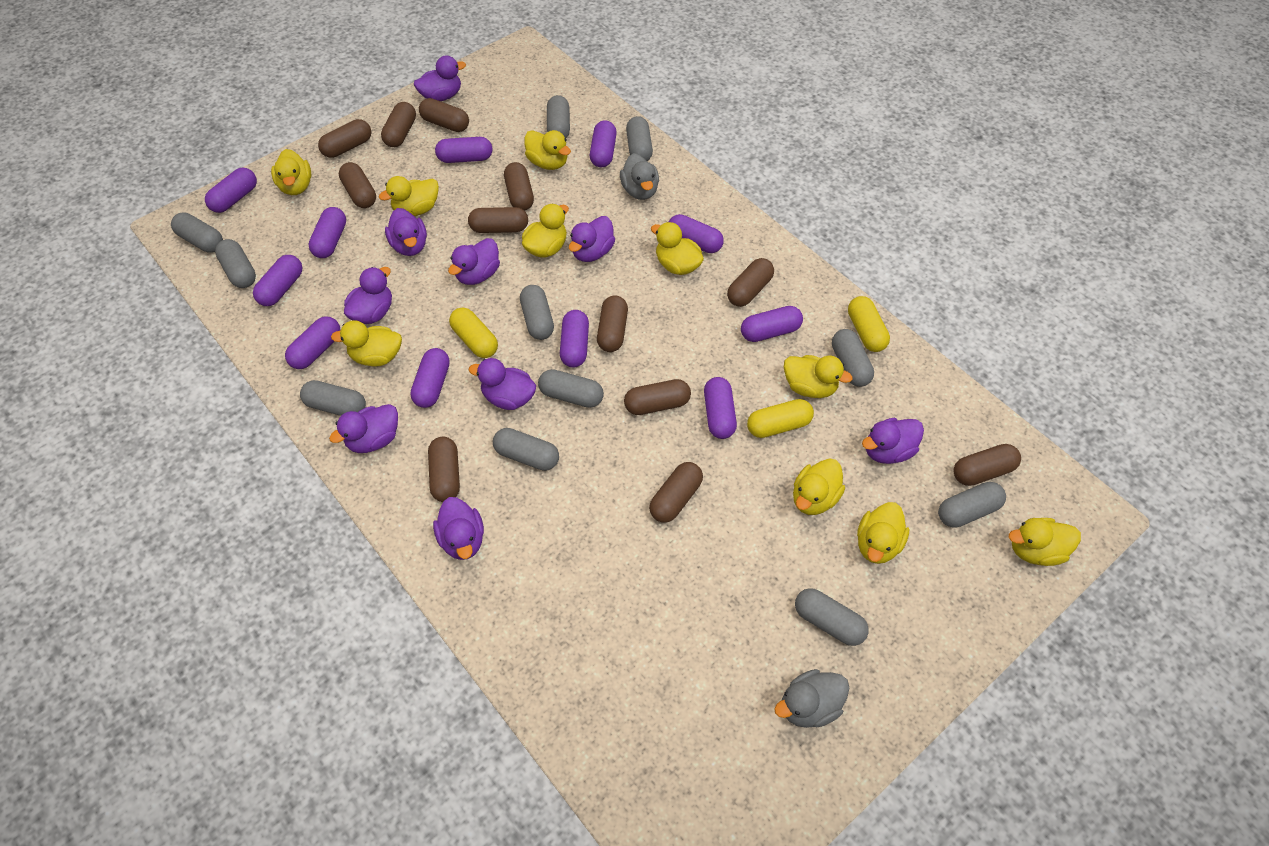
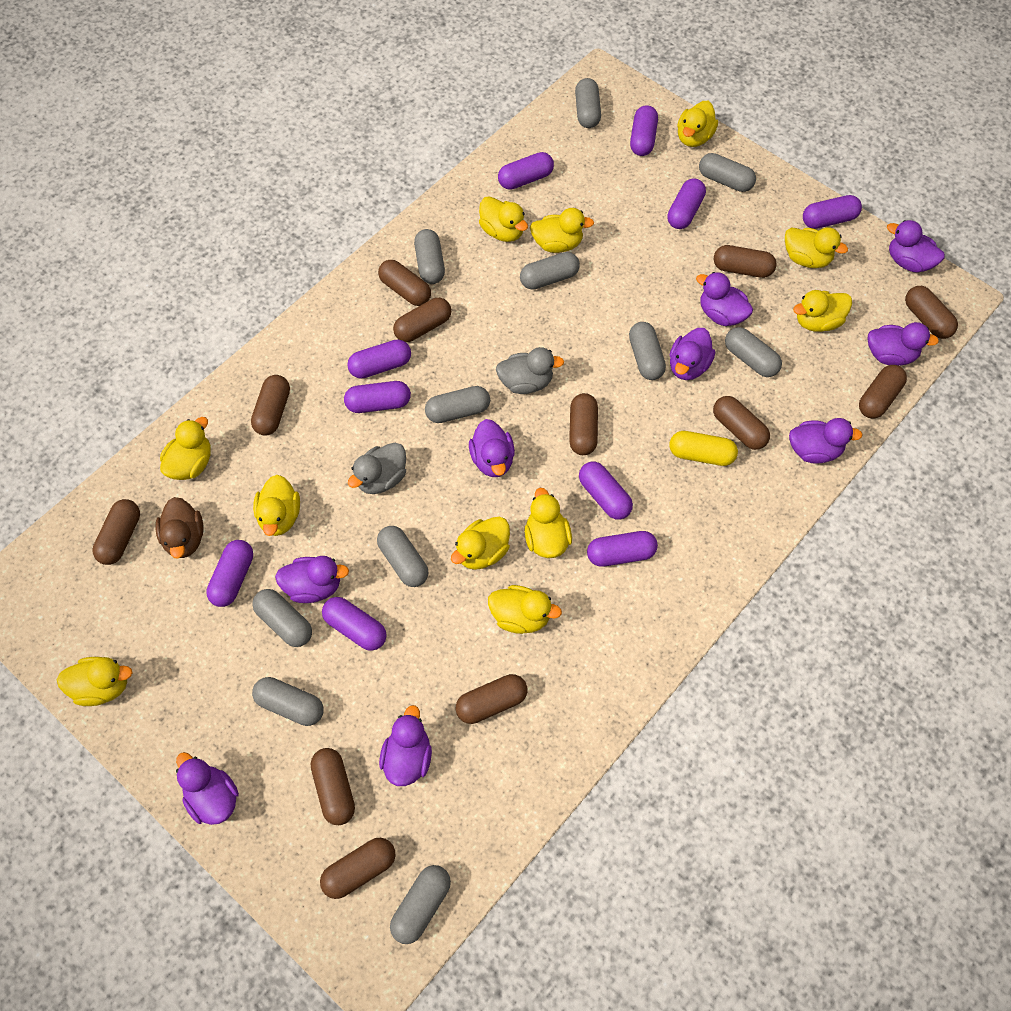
brown duck: none = 0 -> [155,497,204,559] = 1
purple capsule: [205,168,257,213] [253,255,303,306] [285,316,340,369] [308,207,346,258] [410,348,450,408] [435,137,492,163] [560,310,589,368] [590,120,617,167] [669,214,724,253] [704,377,737,439] [741,306,803,342] = 11 -> [206,540,253,607] [322,597,387,651] [344,381,411,413] [347,339,411,379] [498,152,554,190] [579,462,633,520] [587,531,658,567] [630,105,658,156] [667,178,706,229] [803,195,862,229] = 10
yellow capsule: [449,307,498,358] [747,399,814,438] [848,296,890,352] = 3 -> [669,431,738,466] = 1
yellow duck: [271,149,311,195] [331,320,402,366] [379,176,439,216] [522,204,569,257] [524,130,571,170] [651,222,704,275] [784,355,853,398] [793,458,845,515] [857,502,909,564] [1009,518,1081,566] = 10 -> [56,657,133,706] [160,417,211,480] [253,475,300,536] [451,517,510,570] [479,196,528,242] [488,585,562,634] [524,488,572,558] [530,208,594,253] [677,101,718,147] [785,227,848,268] [793,290,852,332] = 11

